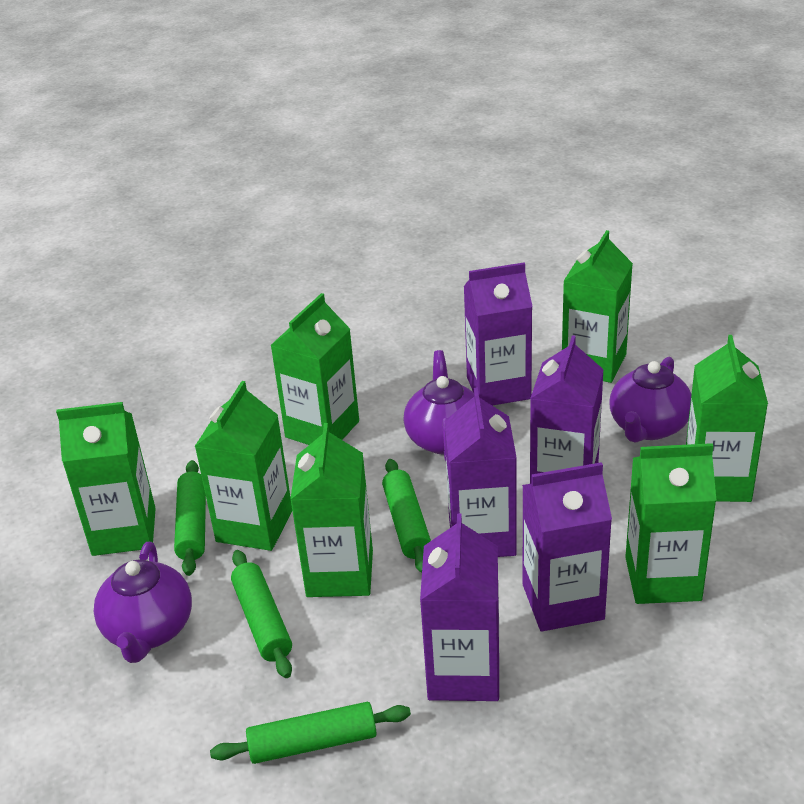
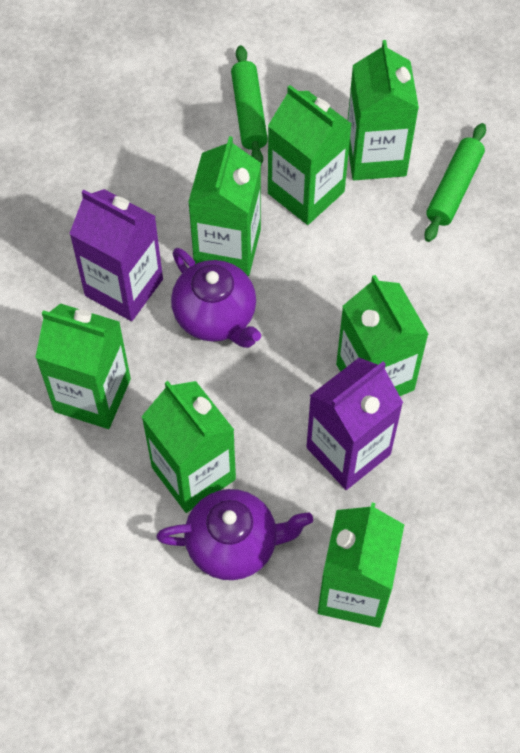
green rolling pin: [174,460,206,576] [210,702,411,764] [231,550,292,678] [382,459,431,573] = 4 -> [231,45,268,165] [424,123,486,242] = 2
purple carton: [420,514,499,701] [444,387,517,557] [464,263,533,406] [522,462,612,632] [530,335,604,484] = 5 -> [69,189,163,321] [306,358,403,490] = 2
purple teapot: [94,542,192,663] [404,350,474,461] [610,357,691,443] = 3 -> [156,489,313,580] [171,248,261,348] = 2

